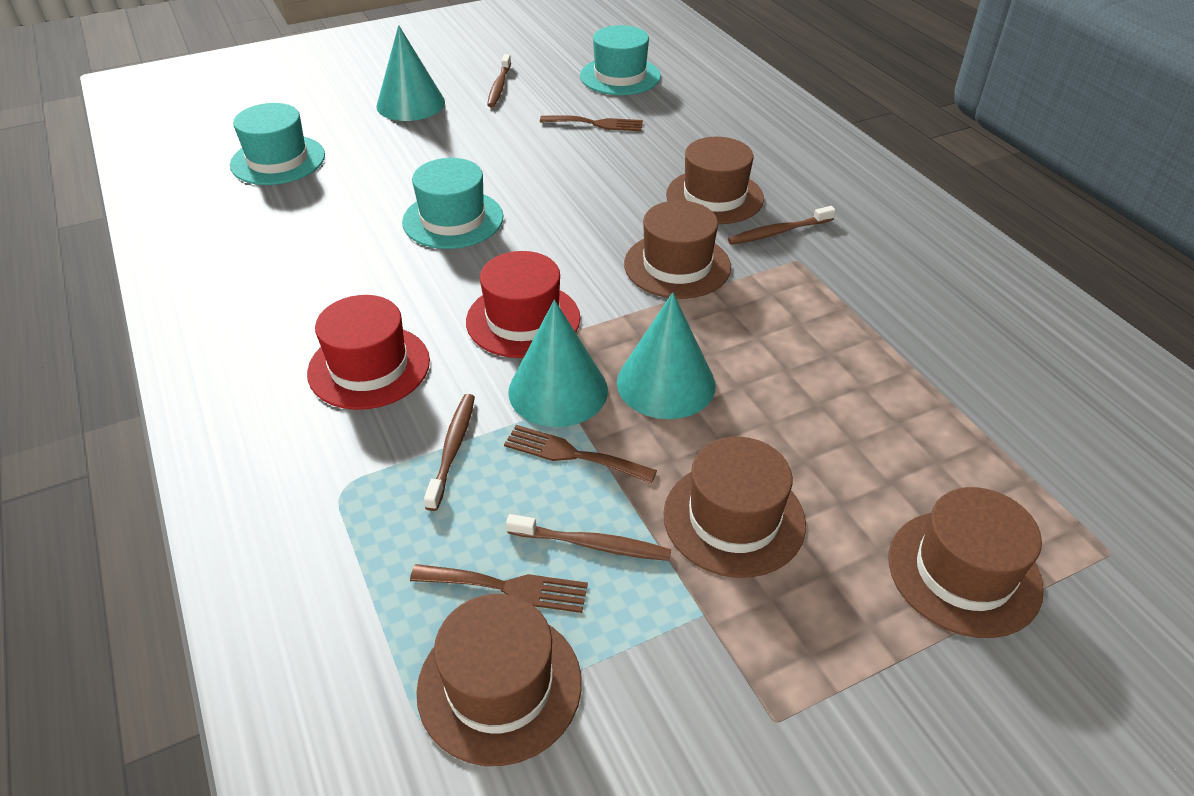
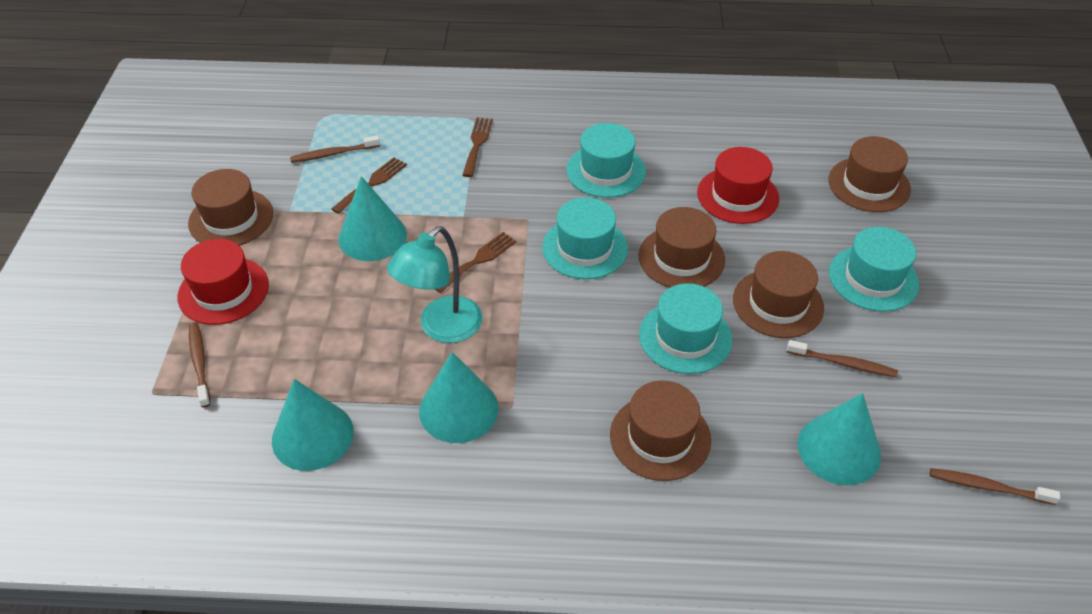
turquoise cone: [376,25,445,121] [508,300,608,427] [617,292,716,419] = 3 -> [272,379,354,471] [338,176,407,261] [419,352,498,443] [798,393,881,485] = 4
turquoise hat: [230,103,325,185] [402,158,503,249] [580,25,661,95] = 3 -> [542,197,628,279] [566,123,646,198] [639,283,732,374] [829,227,919,312] = 4
turquoise lamp: none = 0 -> [387,226,482,343] = 1

